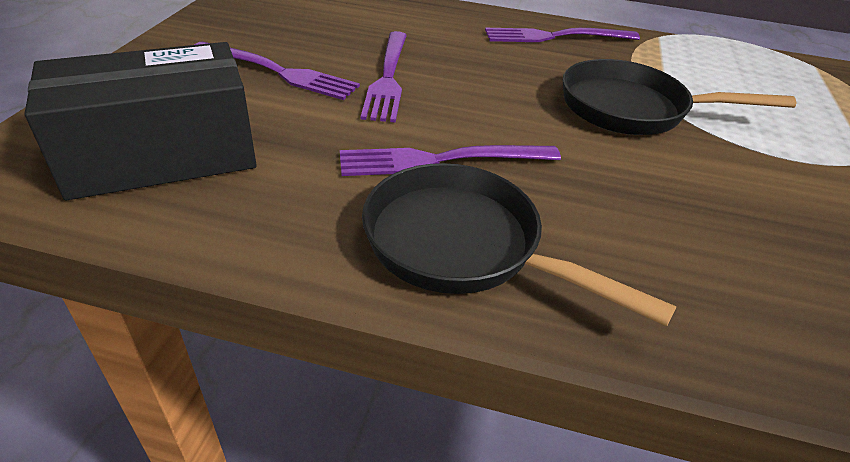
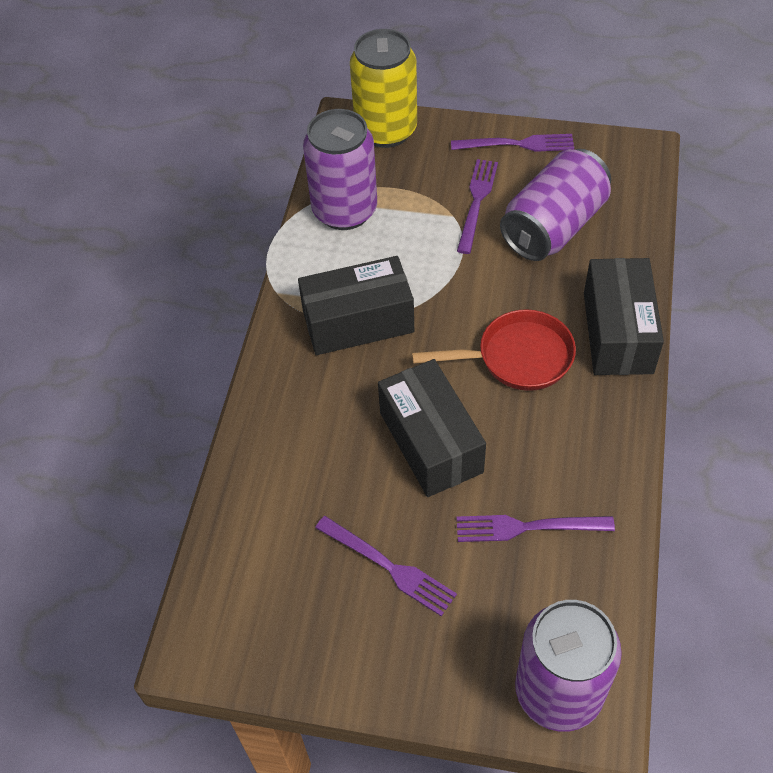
black box: [24,42,257,200] = 1 -> [298,256,414,355] [378,359,486,497] [584,258,664,375] = 3
black pan: [362,163,677,327] [563,59,796,135] = 2 -> none = 0
purple can: none = 0 -> [303,109,377,230] [500,149,611,261] [515,600,622,732] = 3
red pan: none = 0 -> [412,309,576,391] = 1
yellow can: none = 0 -> [350,29,417,148] = 1

